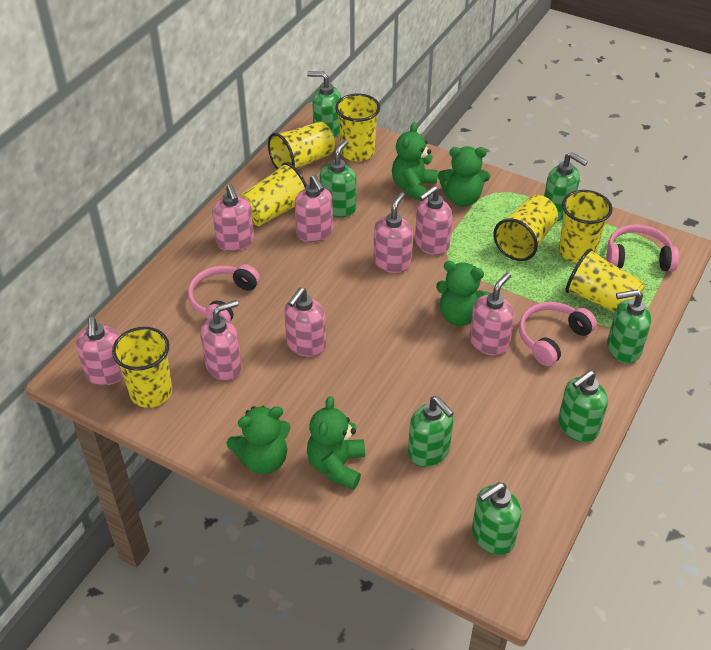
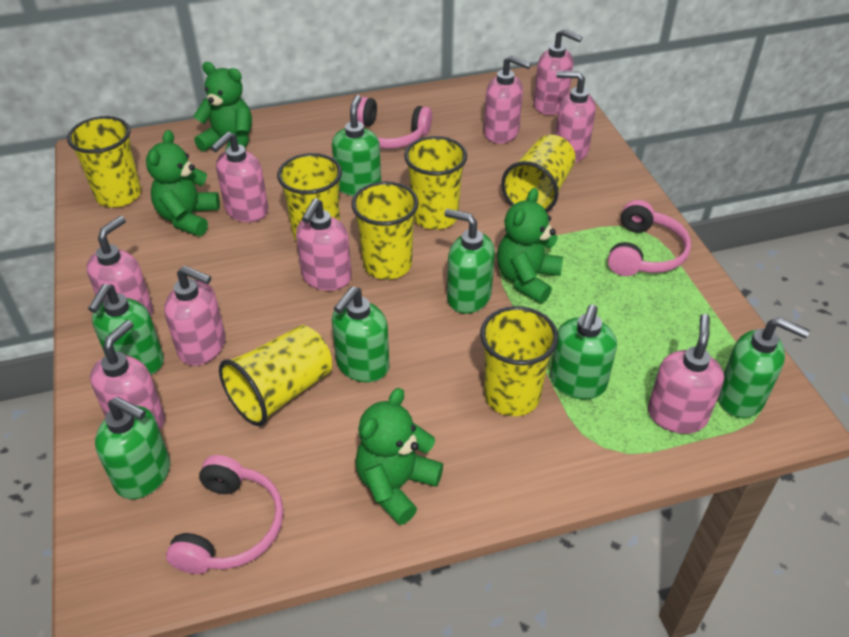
green teddy bear: [226,406,291,474] [307,396,365,490] [392,122,438,201] [436,261,491,326] [438,146,490,207] = 5 -> [146,130,220,236] [193,62,252,152] [356,388,443,525] [497,188,563,303] = 4
pink soap dispenser: [76,317,124,386] [200,300,242,381] [212,184,254,251] [284,287,326,357] [295,175,333,242] [373,192,413,273] [415,186,452,255] [469,272,515,355] = 8 -> [86,216,153,316] [90,320,165,430] [164,266,226,366] [211,132,268,222] [296,198,352,291] [484,55,531,144] [533,28,583,115] [555,71,596,162] [648,314,724,434] = 9

